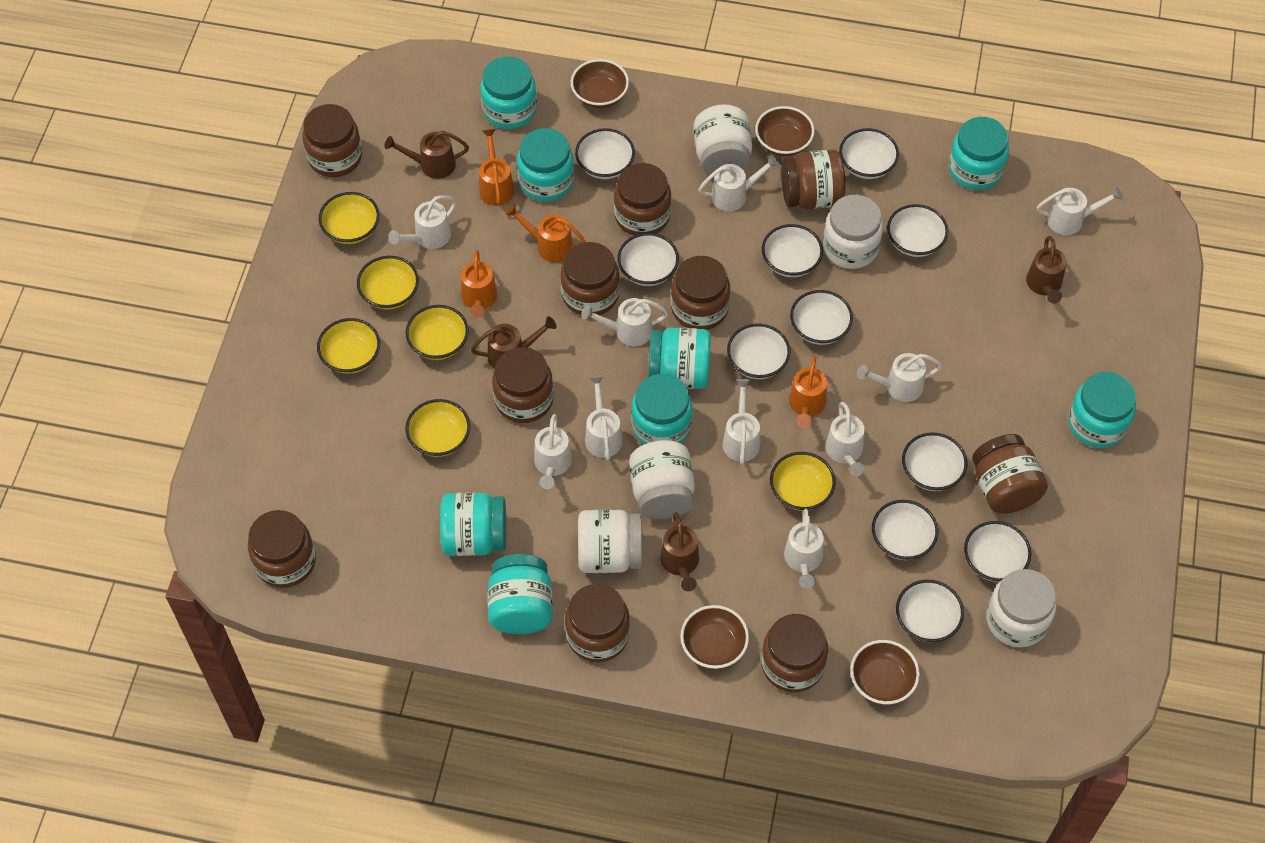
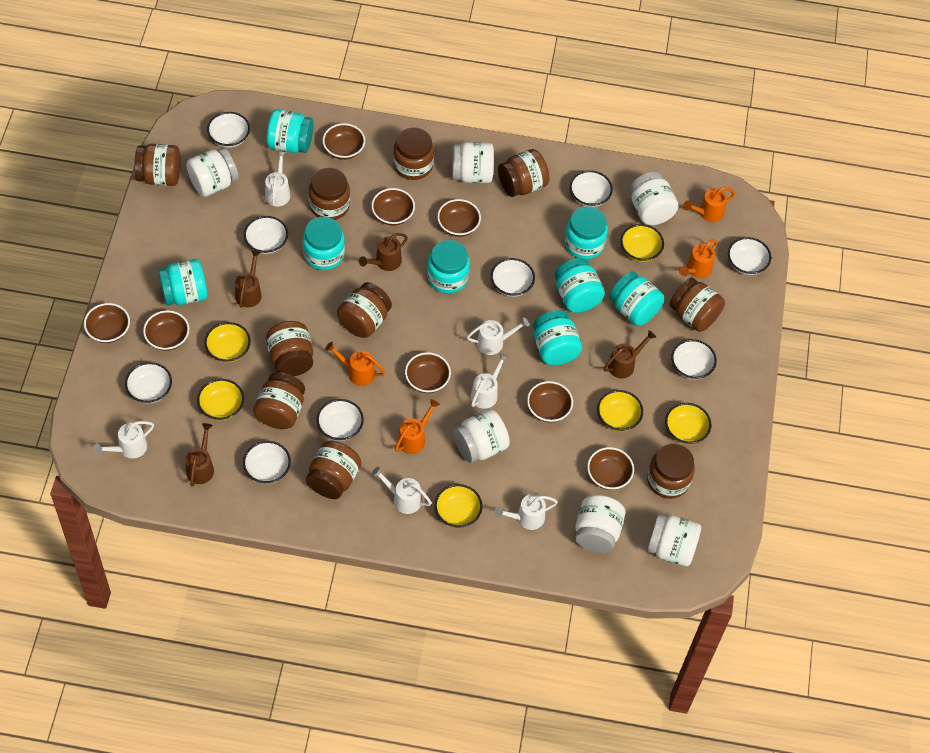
brown bowl: [571,59,629,108] [680,605,749,669] [755,106,815,156] [850,640,920,704] = 4 -> [84,303,130,343] [143,310,189,351] [322,123,365,160] [371,188,415,226] [405,352,451,393] [437,199,481,237] [527,381,573,423] [587,447,634,490] = 8
white bowl: [575,128,635,179] [617,233,679,286] [727,324,790,379] [762,224,823,277] [790,290,853,345] [839,128,899,179] [872,500,938,560] [887,204,948,257] [896,580,964,642] [902,432,967,491] [964,521,1031,582] = 11 -> [125,362,172,404] [207,112,250,148] [243,441,291,484] [244,216,288,254] [317,399,364,441] [491,258,535,297] [570,170,613,207] [671,339,717,380] [728,237,771,275] = 9
white jar: [578,510,642,573] [629,440,695,519] [693,104,752,175] [823,195,883,269] [987,569,1056,647] = 5 -> [186,147,239,197] [452,142,494,183] [453,409,510,463] [575,495,625,553] [630,172,679,225] [647,514,701,566] = 6
white watering can: [388,196,457,249] [534,414,572,489] [581,298,669,346] [585,375,623,460] [698,155,779,211] [723,379,760,465] [784,509,824,589] [825,402,865,476] [857,353,942,402] [1037,187,1123,235] = 10 -> [93,421,154,459] [265,151,290,207] [372,467,432,514] [467,317,529,355] [471,353,509,409] [494,494,558,530] = 6

